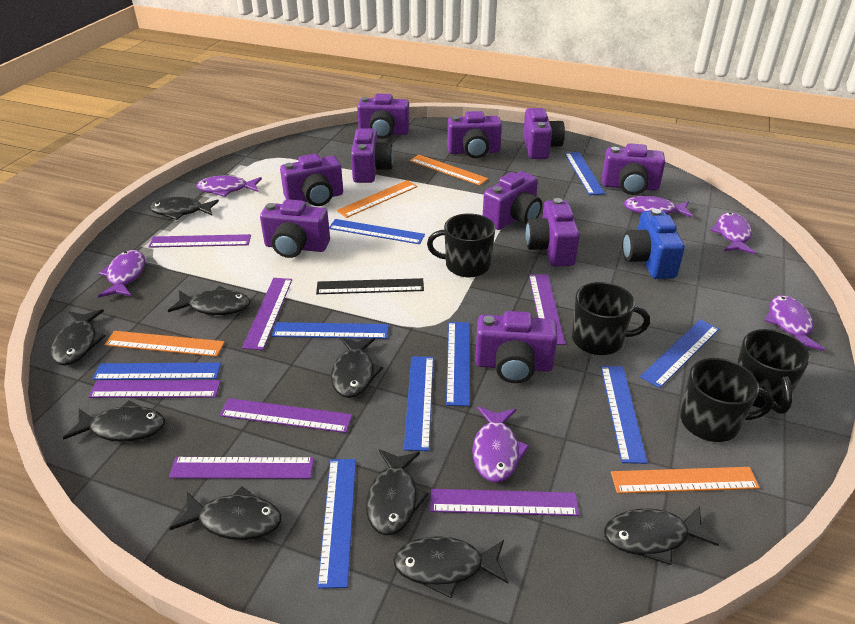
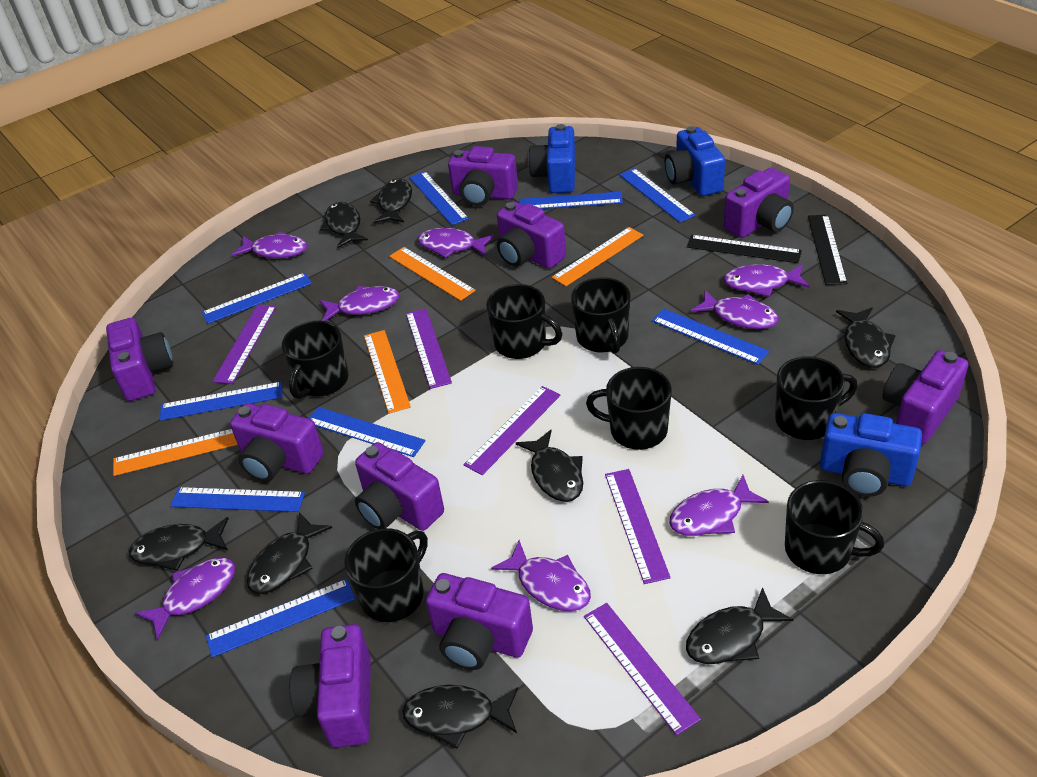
black fish: [51,309,106,365] [63,400,165,442] [149,197,219,220] [168,286,250,315] [169,486,281,540] [331,337,383,398] [366,449,428,535] [393,536,508,598] [604,506,719,565] = 9 -> [129,517,229,571] [247,512,332,594] [320,202,368,249] [370,179,412,223] [403,685,518,749] [516,430,583,502] [686,587,793,664] [836,307,896,368] = 8
black mug: [427,213,495,277] [572,282,650,355] [680,358,774,442] [737,329,810,414] = 4 -> [282,321,349,399] [344,528,428,622] [486,284,562,359] [571,277,630,354] [586,367,672,450] [775,356,858,440] [785,480,884,574] = 7
black ruler: [316,278,424,294] = 1 -> [687,235,802,263] [808,215,847,285] = 2
blue camera: [622,209,685,279] = 1 -> [528,124,576,193] [665,126,725,196] [820,413,922,497] = 3
purple camera: [260,199,330,258] [280,154,343,206] [351,129,393,183] [357,94,409,139] [447,111,502,158] [475,311,557,383] [483,171,542,230] [523,108,565,159] [526,198,580,267] [602,143,665,195] = 10 -> [106,318,173,401] [230,403,324,482] [290,624,371,748] [355,442,444,531] [426,573,533,670] [448,146,518,206] [497,201,566,269] [724,168,794,238] [883,350,969,444] = 9
purple fish: [98,250,145,298] [196,176,262,197] [472,406,529,482] [624,196,693,217] [710,212,756,254] [765,295,825,351] = 6 -> [135,558,236,640] [232,231,307,258] [319,286,400,321] [418,228,494,258] [491,540,591,611] [669,475,769,536] [691,290,779,329] [723,264,810,297] = 8
purple ruler: [89,380,221,398] [149,234,251,248] [169,457,314,479] [220,398,352,433] [242,278,292,350] [430,489,579,516] [529,274,565,345] = 7 -> [212,305,276,384] [406,308,452,389] [463,386,561,475] [584,603,701,736] [605,469,671,584] = 5

